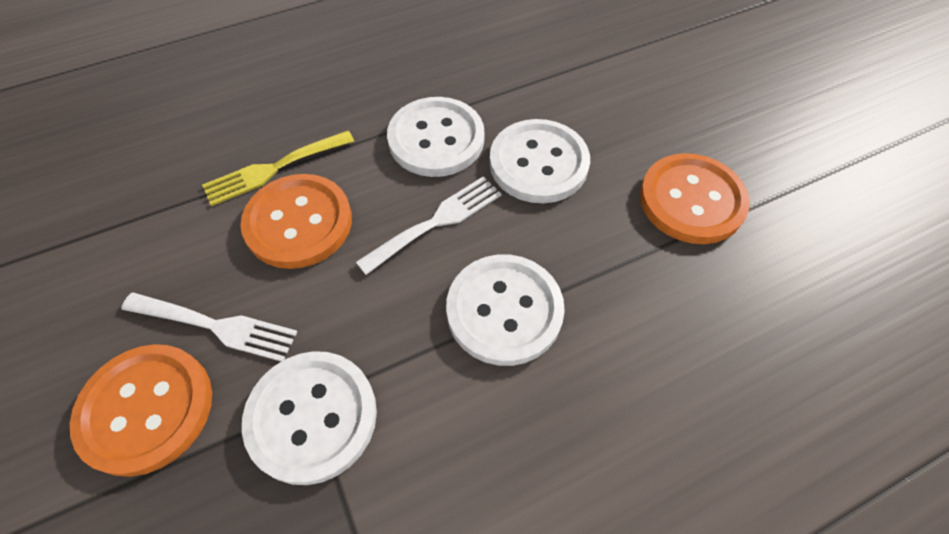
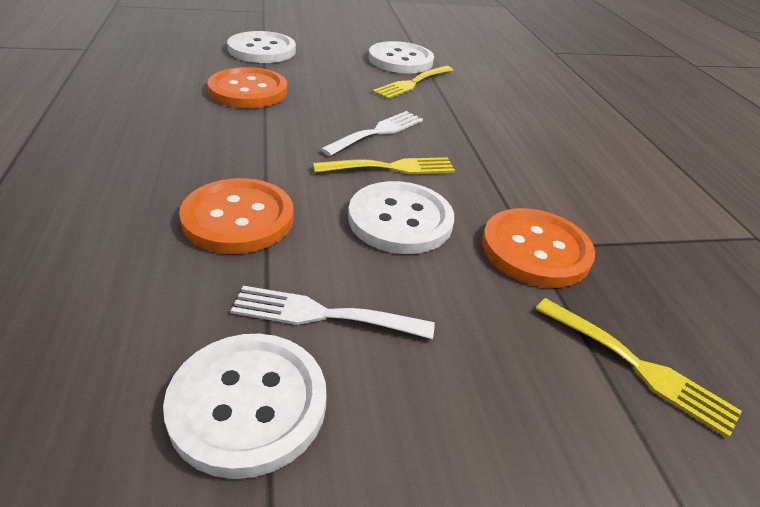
yellow fork: [202,131,354,206] = 1 -> [313,157,455,174] [373,66,453,99] [536,298,742,438] = 3

